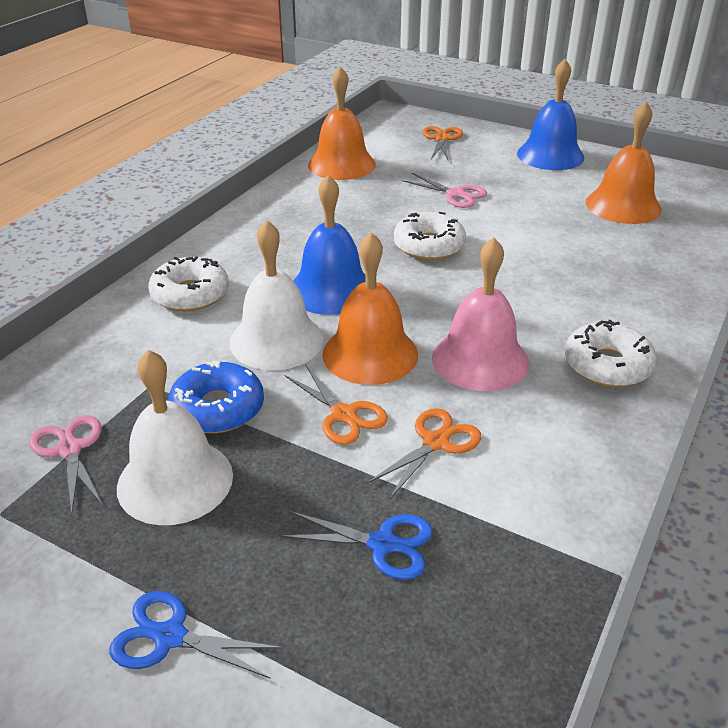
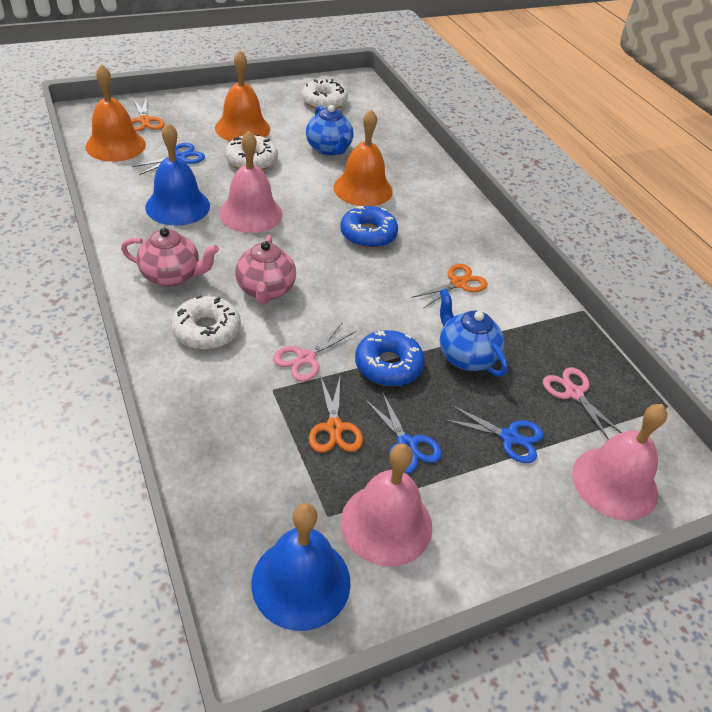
blue donut: [168,361,264,433] = 1 -> [340,206,398,248] [355,330,425,386] = 2
blue scissors: [109,591,283,679] [280,511,433,580] = 2 -> [132,143,205,175] [364,392,442,473] [443,404,544,463] = 3
blue teapot: none = 0 -> [306,105,354,156] [440,289,508,377] = 2
pink bell: [432,238,529,391] = 1 -> [219,131,283,233] [341,444,432,567] [572,404,667,521] = 3
pink teapot: none = 0 -> [121,228,219,287] [235,235,296,305] = 2
white bell: [117,350,233,525] [230,220,324,370] = 2 -> none = 0

